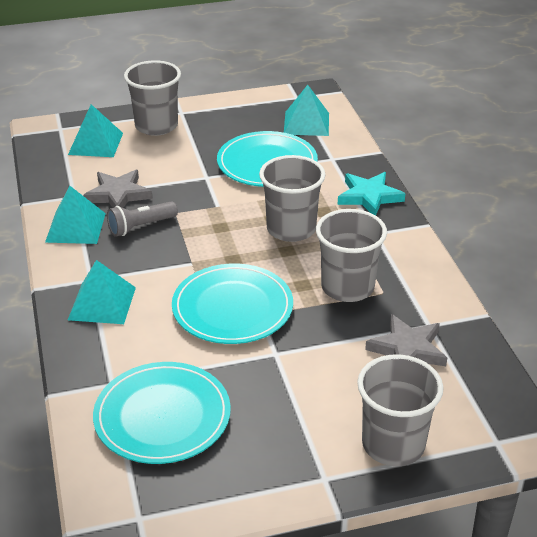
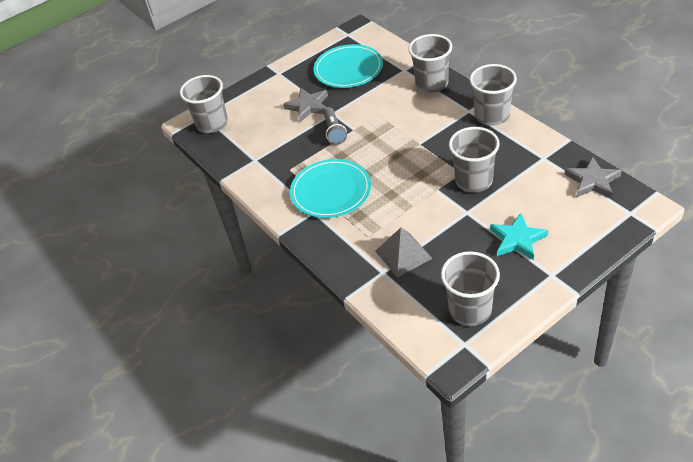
grey cup: [124,60,181,136] [259,155,326,242] [316,209,387,302] [357,354,444,466] = 4 -> [180,75,228,133] [408,34,452,93] [441,251,500,326] [449,127,500,193] [470,64,517,126] = 5
grey pyramid: none = 0 -> [375,228,433,277] = 1
turquoise plate: [93,362,231,464] [172,264,293,344] [217,131,318,187] = 3 -> [290,159,371,218] [313,44,383,88] = 2
turquoise pyramid: [45,186,106,244] [68,104,123,157] [68,260,136,324] [284,85,329,136] = 4 -> none = 0

